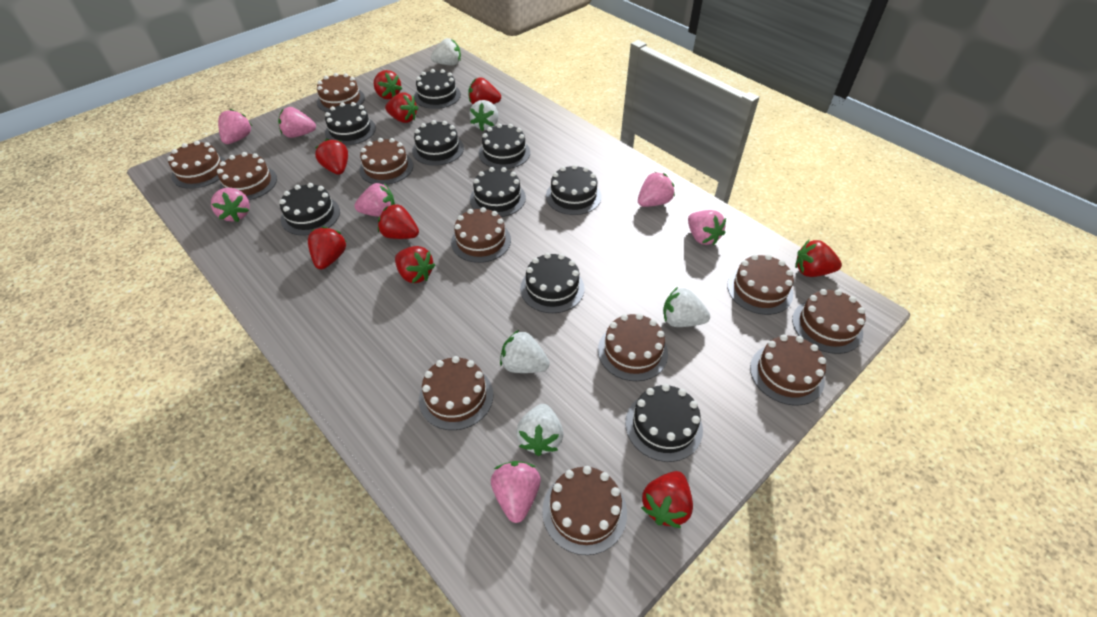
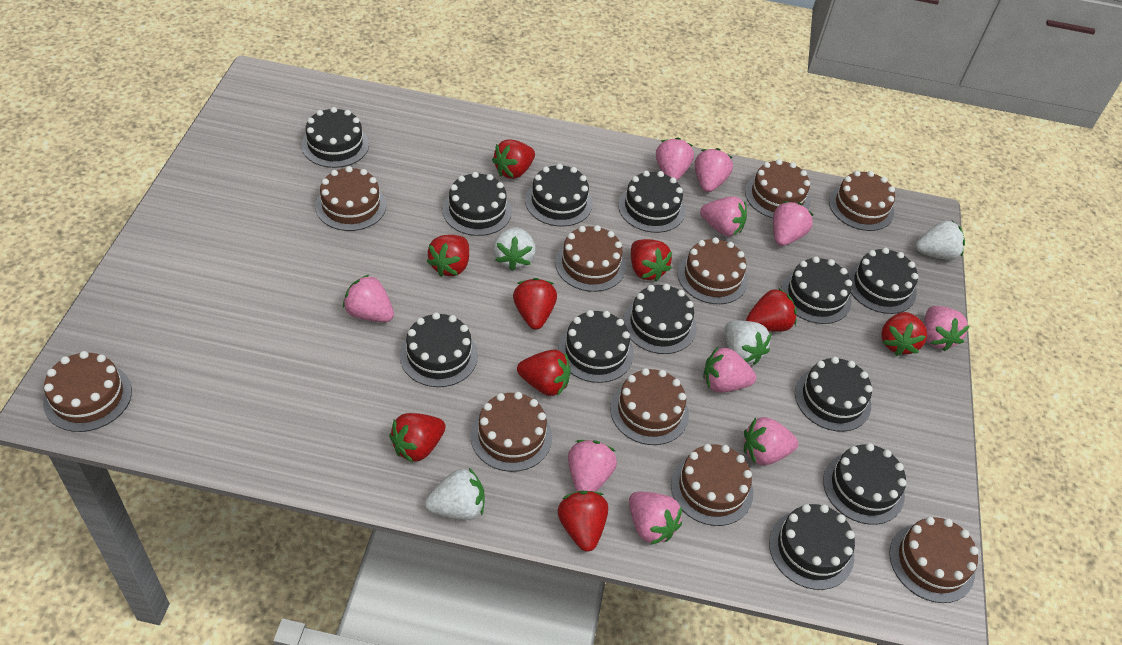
black cake: [279,183,340,235] [325,102,376,145] [412,120,464,166] [414,69,461,109] [470,167,526,217] [479,124,530,169] [520,253,585,313] [546,164,602,215] [625,384,703,462] = 9 -> [301,107,369,168] [400,312,478,387] [443,172,512,236] [525,164,593,227] [558,310,634,383] [618,171,685,233] [623,284,697,354] [769,504,855,590] [781,256,852,324] [795,357,873,432] [823,443,906,525] [848,248,919,314] = 12
brown cake: [167,141,226,189] [217,152,277,200] [317,73,365,112] [359,138,413,185] [419,356,493,430] [451,207,511,263] [542,466,627,555] [598,313,668,381] [727,254,794,315] [750,335,826,406] [792,289,865,354] = 11 -> [43,351,132,432] [315,166,386,231] [470,392,552,472] [555,225,626,292] [610,368,689,445] [671,444,753,526] [677,237,748,304] [745,159,810,218] [829,171,895,231] [889,517,979,603] = 10
pink strawberry: [211,188,250,222] [218,109,252,144] [278,107,316,138] [354,183,395,217] [491,461,541,523] [638,172,675,207] [688,210,726,245] = 7 -> [343,274,394,322] [568,440,617,492] [629,492,682,545] [656,138,694,180] [695,148,733,192] [700,196,747,237] [703,347,756,393] [744,417,798,465] [773,201,813,246] [924,306,969,351] = 10
white strawberry: [431,38,461,66] [469,100,498,131] [500,330,550,373] [516,404,563,456] [663,287,710,327] = 5 -> [425,468,484,520] [493,227,536,271] [725,321,772,365] [916,221,965,260] = 4

